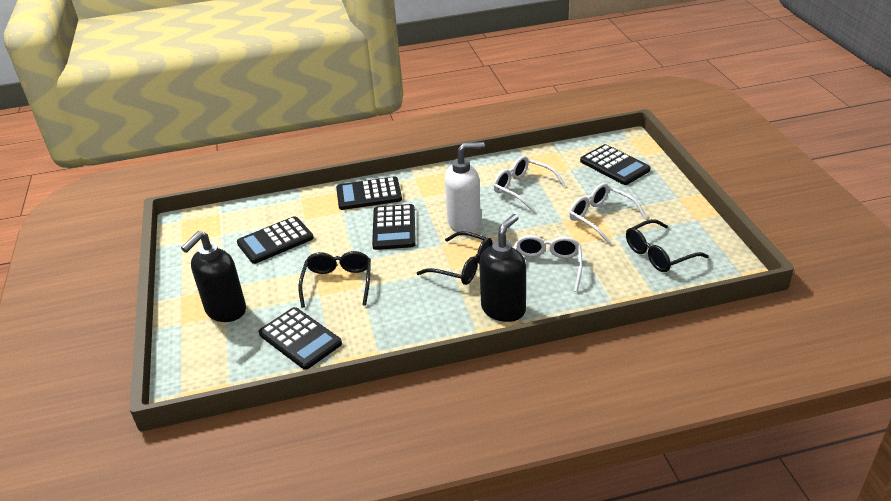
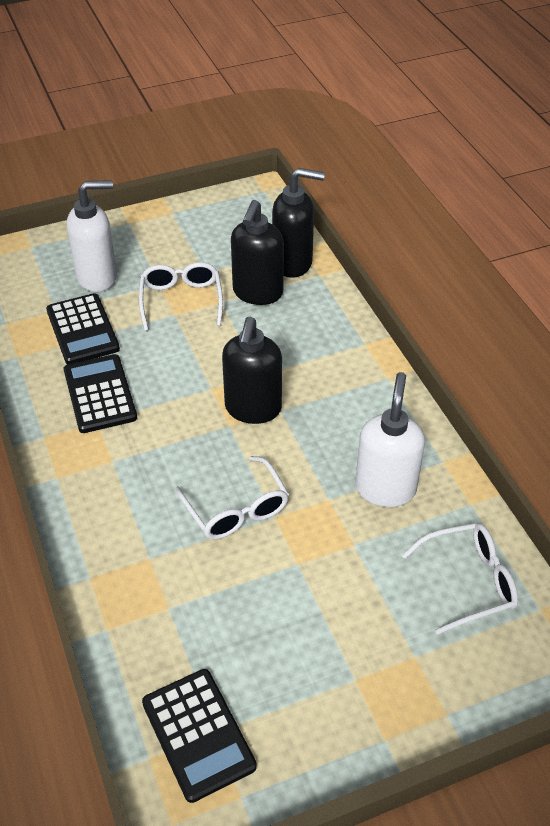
black calculator: [237,216,314,264] [259,307,342,370] [336,176,402,210] [372,204,416,250] [580,144,651,185] = 5 -> [46,293,120,364] [64,354,137,433] [142,669,257,803] = 3
black glasses: [299,251,371,308] [417,231,493,285] [626,219,709,272] = 3 -> none = 0
black soap dispenser: [181,231,246,322] [479,214,526,322] = 2 -> [222,317,282,424] [231,200,284,305] [272,168,325,278] = 3
white soap dispenser: [445,142,485,233] = 1 -> [67,180,117,292] [355,372,425,507] = 2

